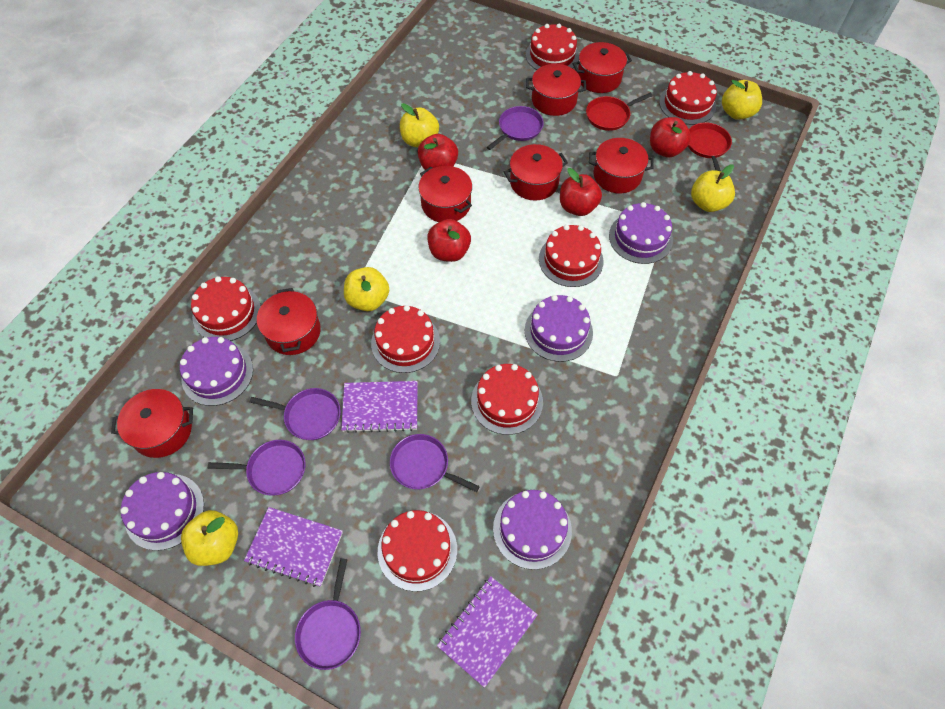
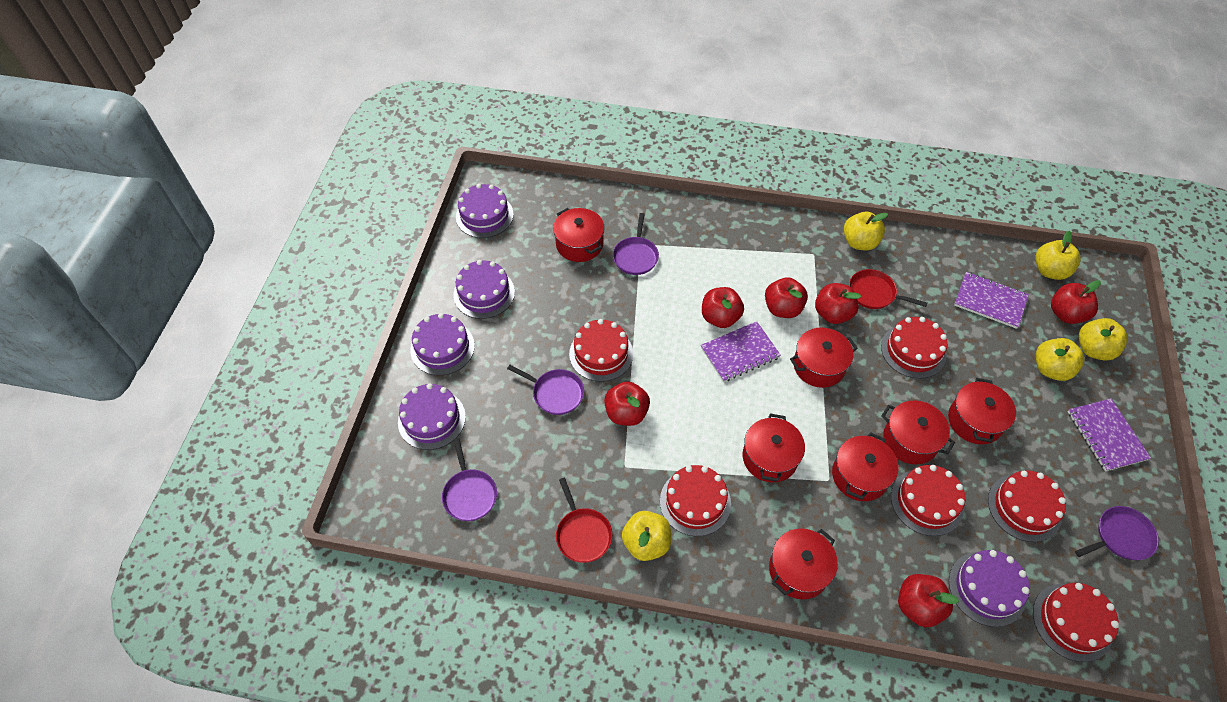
purple pan: [208,440,306,496] [250,388,341,440] [295,558,361,670] [390,434,480,492] [487,106,544,150] = 5 -> [442,439,497,521] [507,365,584,415] [613,213,659,275] [1075,506,1159,560] = 4
red apple: [418,134,458,170] [427,219,471,262] [560,168,602,216] [650,117,691,158] = 4 -> [604,381,650,426] [702,287,744,328] [765,277,808,318] [815,283,861,324] [898,574,959,627] [1051,280,1101,324] = 6
red cake: [191,276,261,341] [371,305,440,373] [378,510,457,592] [471,364,543,435] [526,24,579,70] [539,225,604,287] [659,71,717,125] = 7 -> [569,319,633,382] [660,465,731,536] [881,317,948,379] [891,465,965,536] [988,471,1066,542] [1033,583,1119,662] = 6

